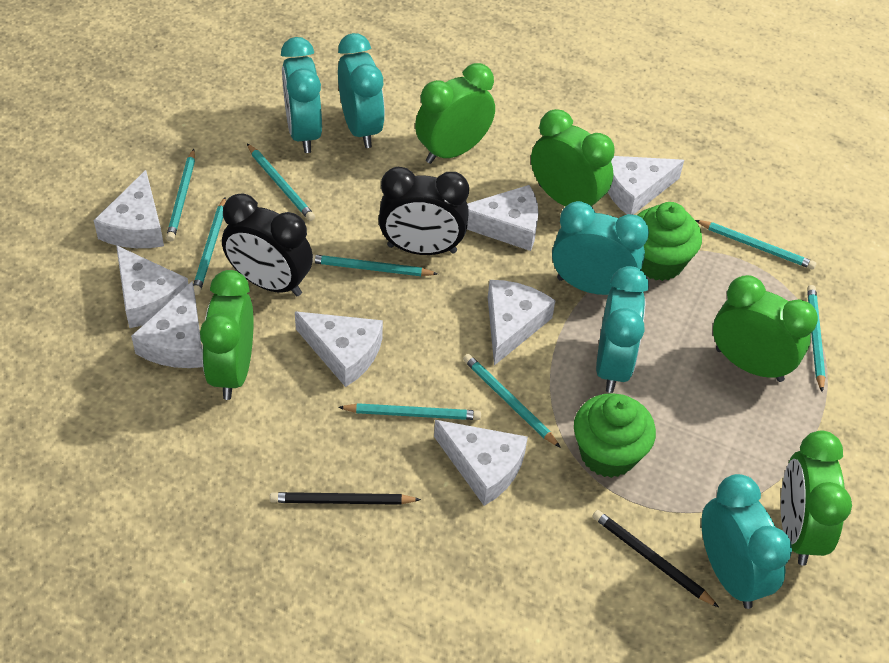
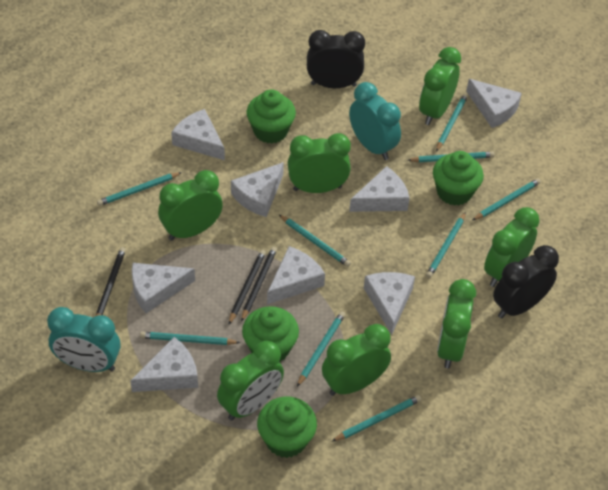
black pencil: [270,492,421,505] [592,510,719,607] = 2 -> [96,247,126,316] [229,250,266,324] [241,247,277,322] = 3
green clock: [200,270,254,400] [415,63,495,164] [531,109,615,208] [713,275,818,382] [781,430,852,566] = 5 -> [158,170,223,241] [217,341,284,421] [288,133,351,193] [322,324,391,396] [419,47,461,125] [437,279,476,368] [484,207,540,287] = 7
green cupcake: [574,393,656,478] [638,202,702,281] = 2 -> [242,306,299,362] [247,89,296,144] [257,397,317,458] [433,151,484,206] = 4
turquoise clock: [281,37,322,153] [338,33,385,148] [552,201,649,295] [596,266,649,393] [701,474,792,609] = 5 -> [47,307,120,372] [349,82,401,160] = 2
turquoise pencil: [166,149,195,241] [193,197,226,295] [247,144,315,221] [312,254,438,276] [338,403,481,420] [463,354,561,448] [695,220,816,269] [807,285,826,392] = 8 -> [97,172,182,206] [140,331,240,345] [279,215,351,267] [297,311,345,387] [332,395,421,441] [408,152,494,162] [426,212,466,278] [436,94,468,152] [473,178,541,220] = 9

